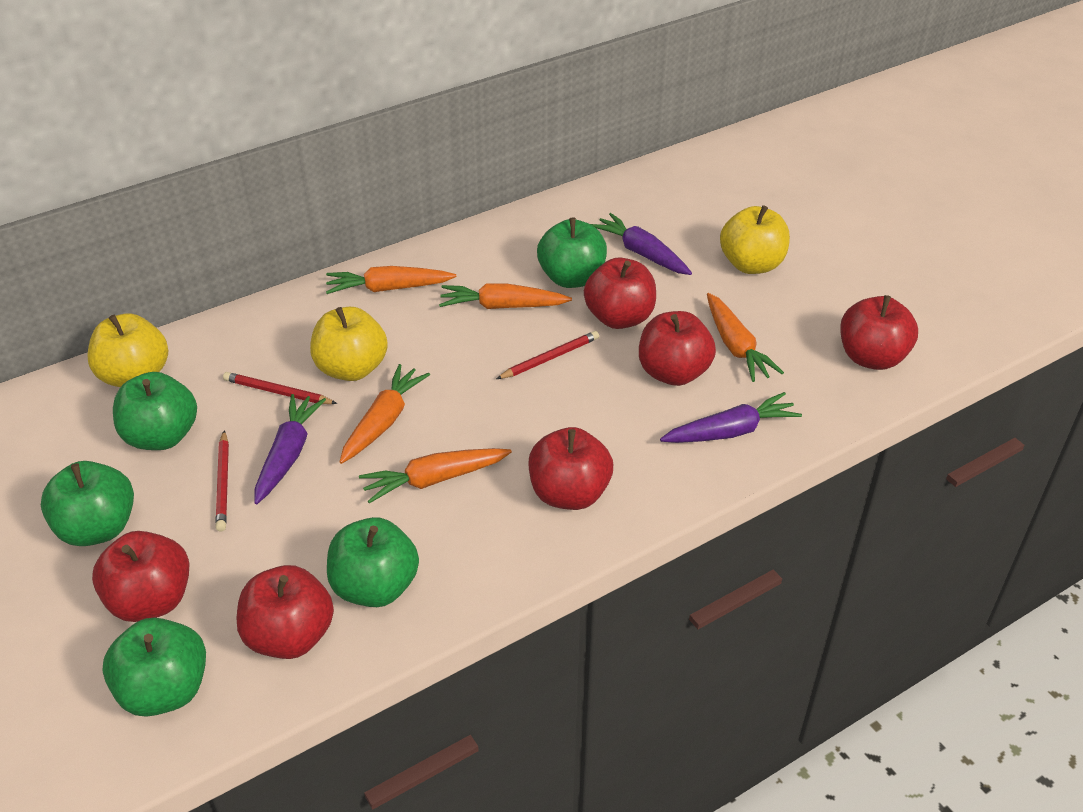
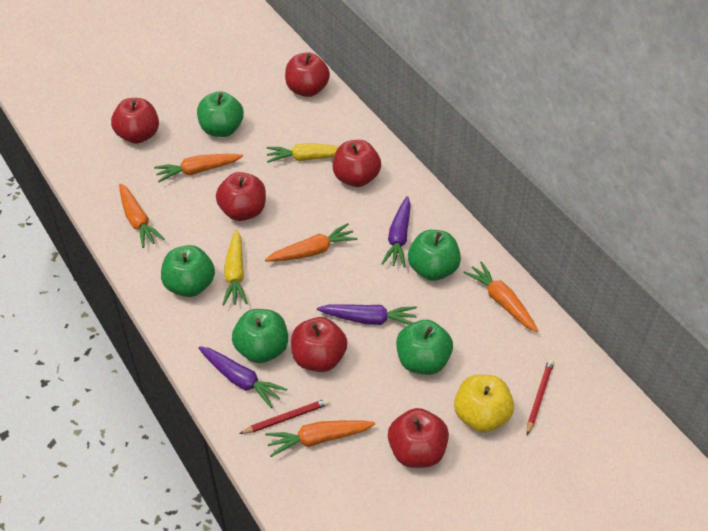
red pencil: [215,430,229,532] [223,372,337,404] [496,331,599,379] = 3 -> [239,398,329,434] [527,359,554,435] = 2
yellow apple: [87,313,168,387] [310,307,388,381] [720,205,790,274] = 3 -> [454,374,514,432] = 1
yellow carrot: none = 0 -> [222,229,248,305] [266,143,339,163] = 2

